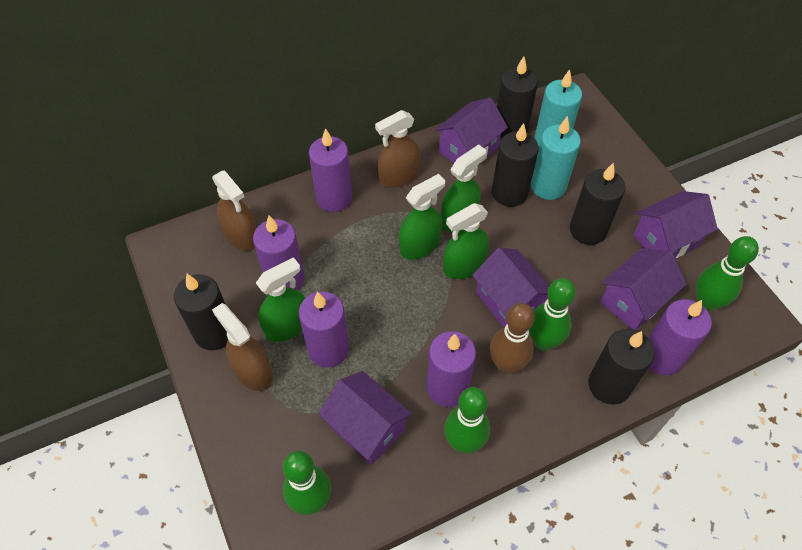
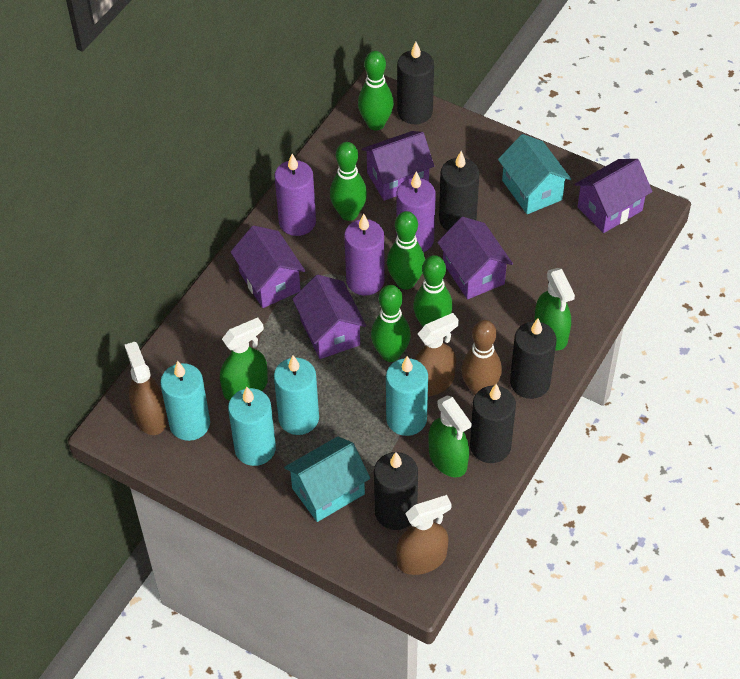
green bowling pin: [283,451,331,515] [444,387,490,454] [529,278,575,351] [696,236,759,311] = 4 -> [330,142,367,221] [358,51,394,130] [371,285,411,362] [387,211,425,290] [413,255,453,327] = 5
green spray bottle: [256,257,305,342] [399,174,445,260] [441,144,486,232] [443,203,489,279] = 4 -> [220,318,268,401] [429,395,472,477] [534,268,575,351] = 3
purple candle: [253,216,304,290] [299,291,349,367] [309,128,352,212] [426,331,476,407] [649,299,712,375] = 5 -> [274,154,316,236] [344,214,385,296] [397,171,436,252] = 3
turquoise candle: [531,116,581,200] [534,69,582,146] = 2 -> [160,361,210,441] [228,387,276,466] [274,355,319,435] [386,356,428,436] = 4
turquoise house: none = 0 -> [284,436,370,522] [498,134,571,214] = 2

